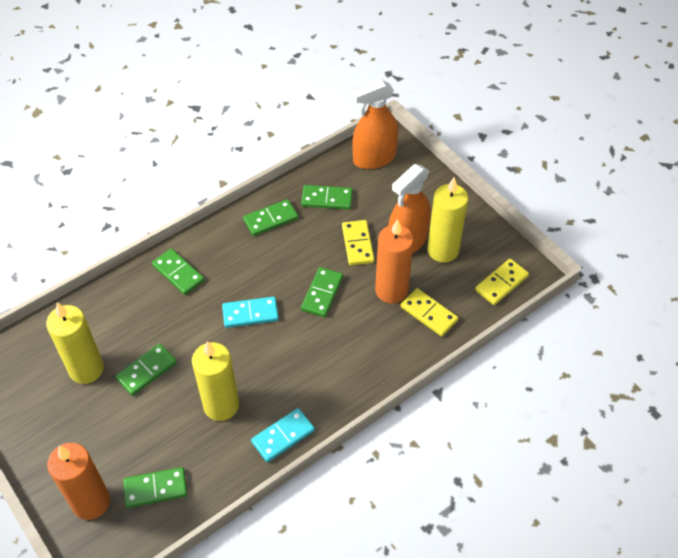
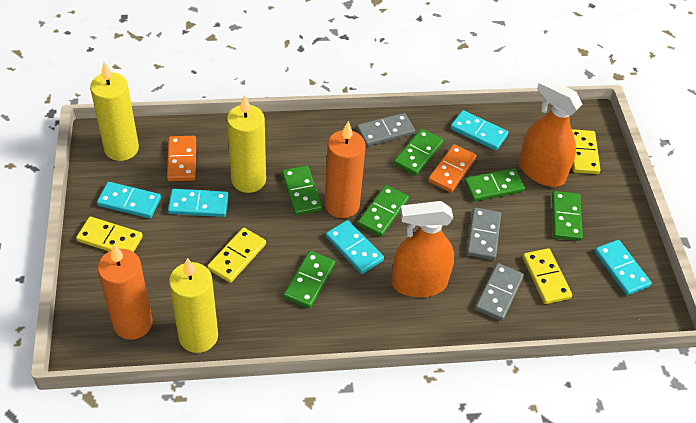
grey domino: none = 0 -> [357,113,415,146] [467,207,501,260] [475,263,524,321] = 3
orange domino: none = 0 -> [167,136,196,181] [428,144,477,193] = 2
turquoise domino: [222,296,279,328] [251,408,315,462] = 2 -> [97,182,161,218] [168,189,229,217] [326,220,384,274] [450,110,509,150] [595,240,652,295] = 5
yellow domino: [342,220,374,265] [401,288,458,336] [475,259,529,305] = 3 -> [76,217,143,252] [207,228,266,283] [523,248,572,304] [572,129,601,174] = 4

